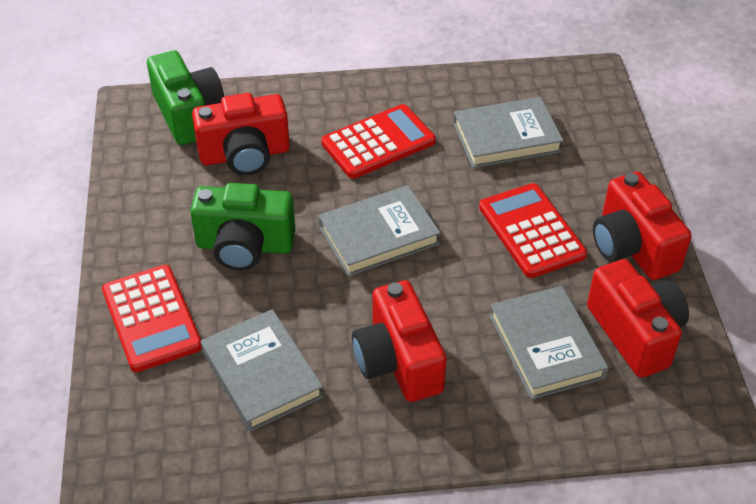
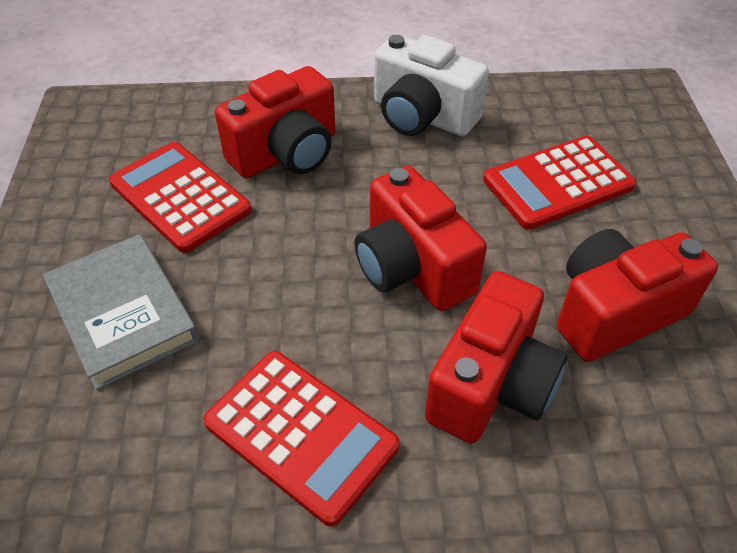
green camera: [147,50,224,145] [190,183,295,271] = 2 -> none = 0
grey book: [201,309,324,432] [319,185,440,276] [453,97,564,168] [489,286,608,400] = 4 -> [43,234,199,390] = 1
white camera: none = 0 -> [374,34,489,136] = 1

